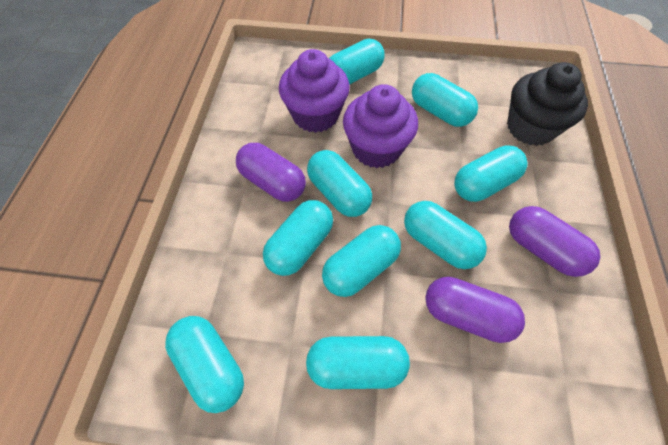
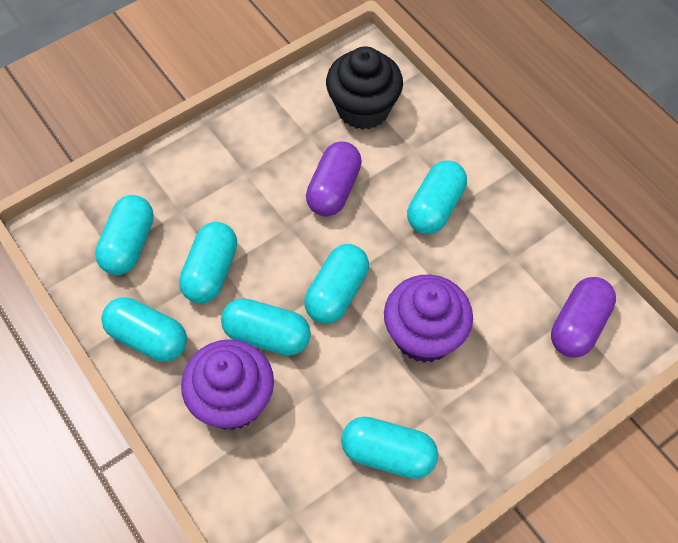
purple capsule: [236,143,306,202] [425,277,525,343] [509,206,601,277] = 3 -> [306,141,362,216] [551,277,616,358] = 2
turquoise capsule: [165,316,244,413] [263,200,333,276] [306,336,410,389] [307,150,372,217] [322,225,401,297] [329,39,385,85] [404,201,487,269] [412,73,478,127] [454,146,528,202] = 9 -> [95,195,154,275] [101,297,187,362] [179,222,237,303] [221,298,311,356] [304,244,369,324] [341,417,438,479] [407,160,467,234] = 7

